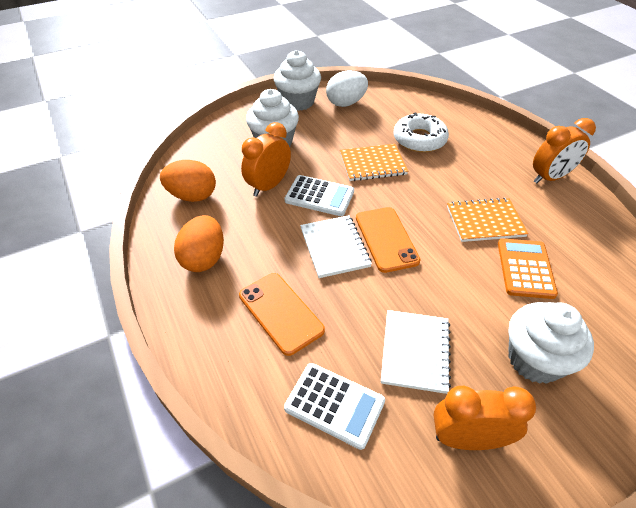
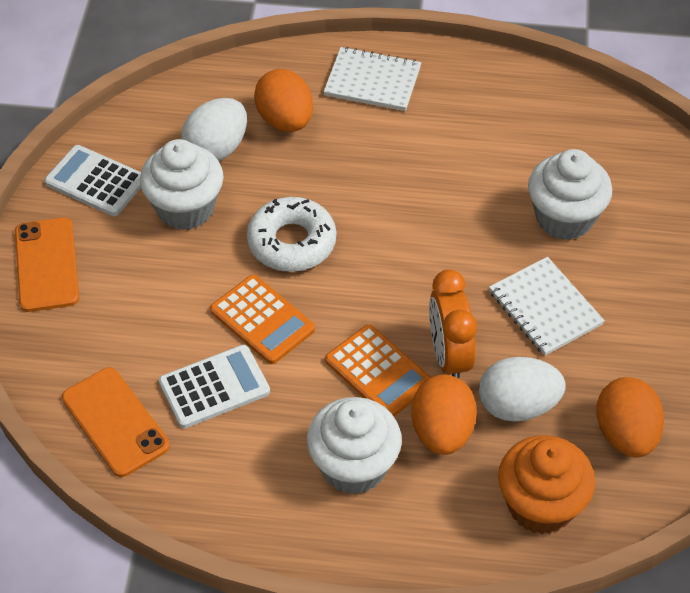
orange calculator: [498,238,558,299] = 1 -> [210,275,315,364] [325,324,431,416] = 2
orange clock: [241,122,291,197] [433,386,536,450] [533,118,596,183] = 3 -> [429,269,477,379] = 1
orange cupcake: none = 0 -> [498,435,595,534] = 1
orange egg: [160,160,216,202] [174,215,224,272] = 2 -> [254,69,313,132] [412,374,477,455] [596,377,664,457] = 3
orange notebook: [340,144,408,181] [447,198,528,242] = 2 -> none = 0
white egg: [326,70,368,107] = 1 -> [181,98,247,161] [479,357,566,422] = 2

